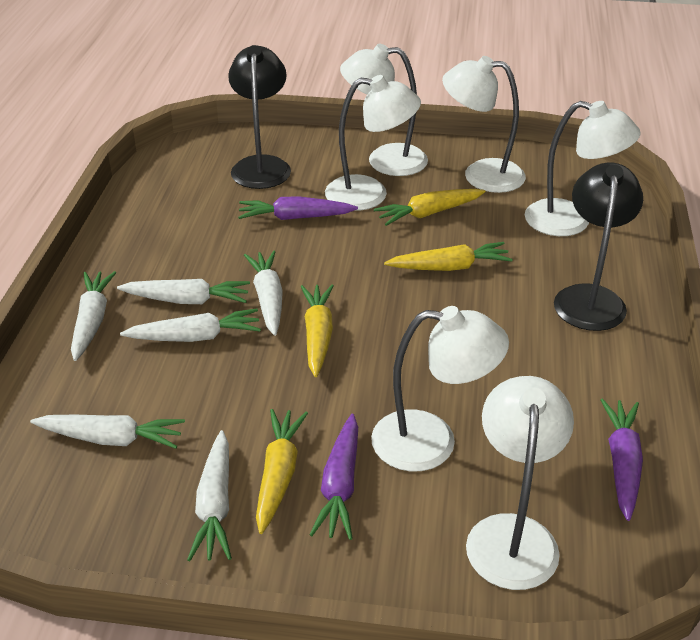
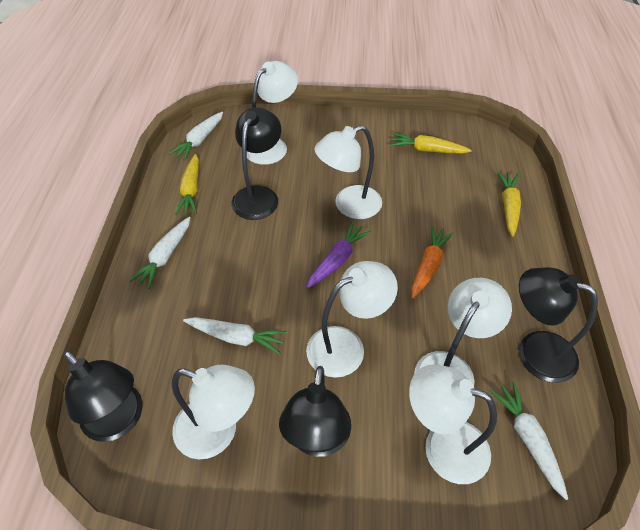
black lamp: [228,45,291,189] [554,162,643,331] = 2 -> [64,350,143,442] [231,107,281,220] [279,366,351,457] [519,267,598,383] = 4
orange carrot: none = 0 -> [411,226,454,299] = 1
purple carrot: [238,196,358,220] [310,414,358,540] [601,398,643,521] = 3 -> [306,222,371,288] = 1
white carrot: [30,415,185,449] [71,271,116,361] [117,279,250,304] [120,308,261,342] [187,430,232,561] [244,250,283,336] = 6 -> [129,217,191,289] [168,111,223,160] [183,317,287,354] [490,382,568,500] = 4
yellow carrot: [256,409,308,534] [300,285,334,377] [374,189,485,226] [384,242,513,271] = 4 -> [174,154,199,215] [390,133,472,154] [497,172,521,237] = 3

